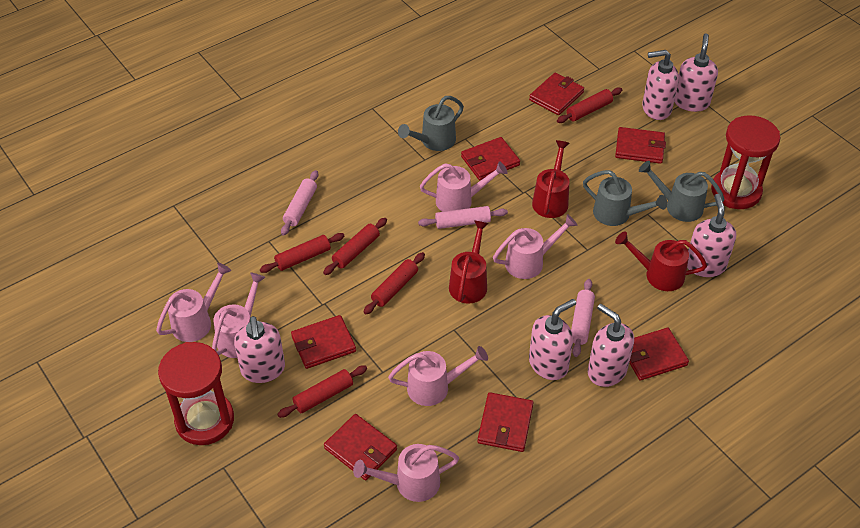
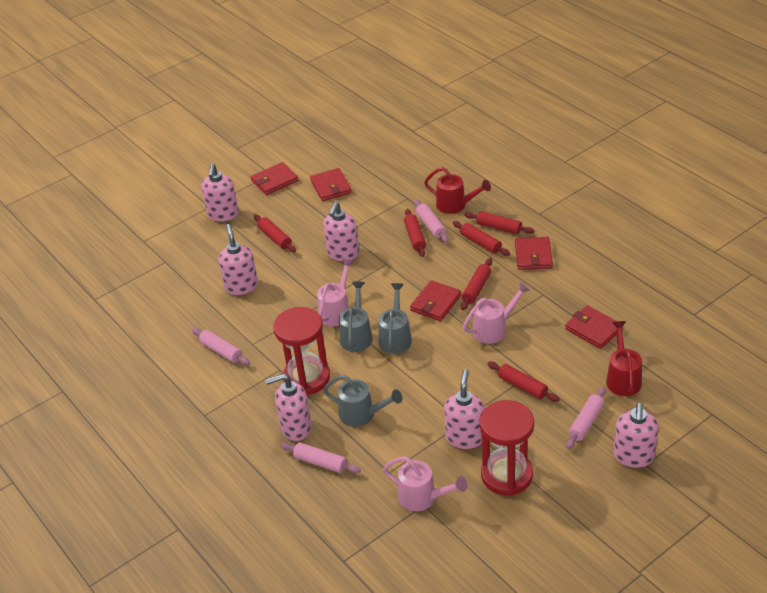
pink rolling pin: [281,170,318,236] [418,206,508,229] [571,279,595,357] = 3 -> [192,328,250,365] [280,442,361,473] [414,199,448,243] [566,387,606,449] = 4
pink watering can: [156,263,231,342] [212,272,266,358] [353,444,459,502] [388,346,488,406] [420,161,507,212] [493,214,578,279] = 6 -> [317,259,354,326] [383,456,468,511] [463,282,530,344] = 3
red rolling pin: [260,233,344,273] [277,365,367,418] [323,218,387,275] [363,252,425,315] [557,88,622,123] = 5 -> [254,215,296,252] [404,209,426,257] [453,221,510,256] [461,258,492,310] [465,211,534,234] [487,361,560,402] = 6
red wallet: [291,315,356,369] [324,414,397,481] [461,137,520,180] [477,392,534,452] [529,73,584,115] [615,127,666,164] [629,328,689,381] = 7 -> [251,162,298,195] [310,168,352,201] [410,280,461,321] [515,237,553,270] [565,305,623,349] = 5
red watering can: [449,220,489,304] [532,140,569,218] [615,232,707,291] = 3 -> [424,167,491,214] [606,321,642,396] = 2

